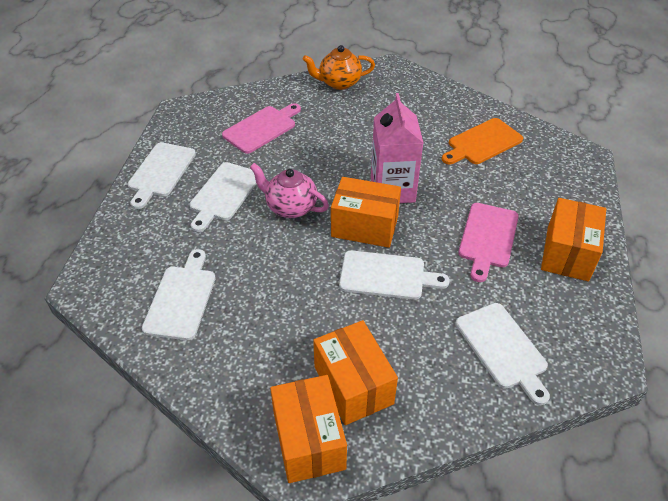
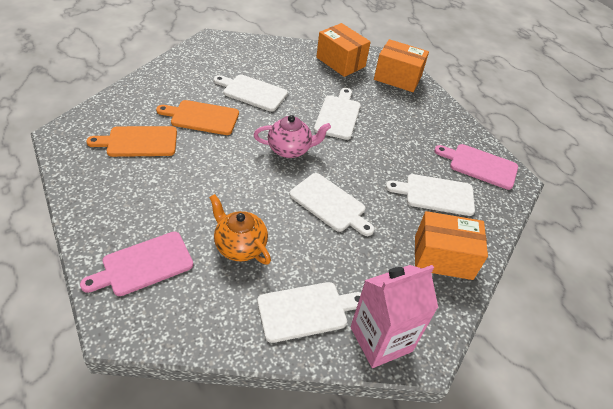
orange box: [270,375,347,483] [313,320,398,425] [331,177,401,248] [541,198,606,281] = 4 -> [316,23,371,77] [374,39,429,92] [415,211,488,280] = 3
orange cutting board: [442,118,523,164] = 1 -> [86,126,177,157] [156,100,239,135] = 2

